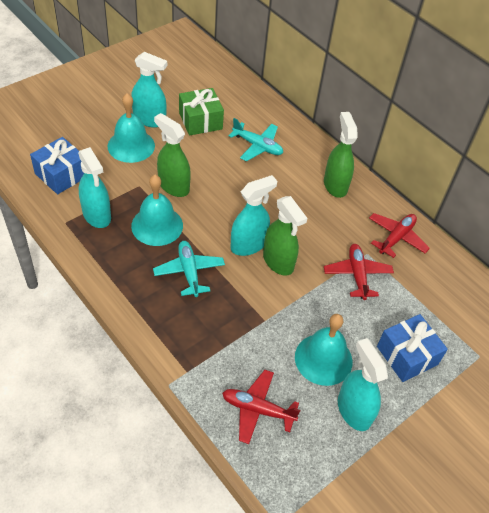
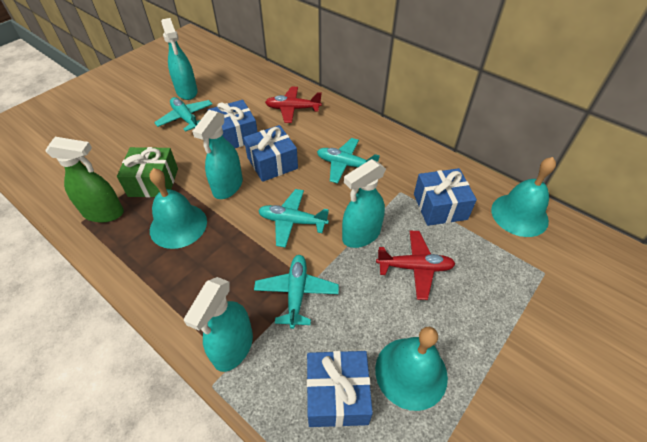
blue gift: [30,137,84,194] [377,314,448,382] = 2 -> [208,100,258,148] [244,125,298,182] [307,351,373,427] [414,168,477,226] = 4
green spray bottle: [154,113,191,197] [263,196,307,276] [324,112,358,198] = 3 -> [45,137,124,223] = 1
red plane: [222,370,300,444] [324,244,394,300] [369,213,430,258] = 3 -> [265,87,322,123] [376,231,455,300] = 2
turquoise plane: [153,241,225,297] [228,118,283,162] = 2 -> [154,97,212,132] [254,255,339,329] [258,189,329,248] [317,138,380,183] = 4

